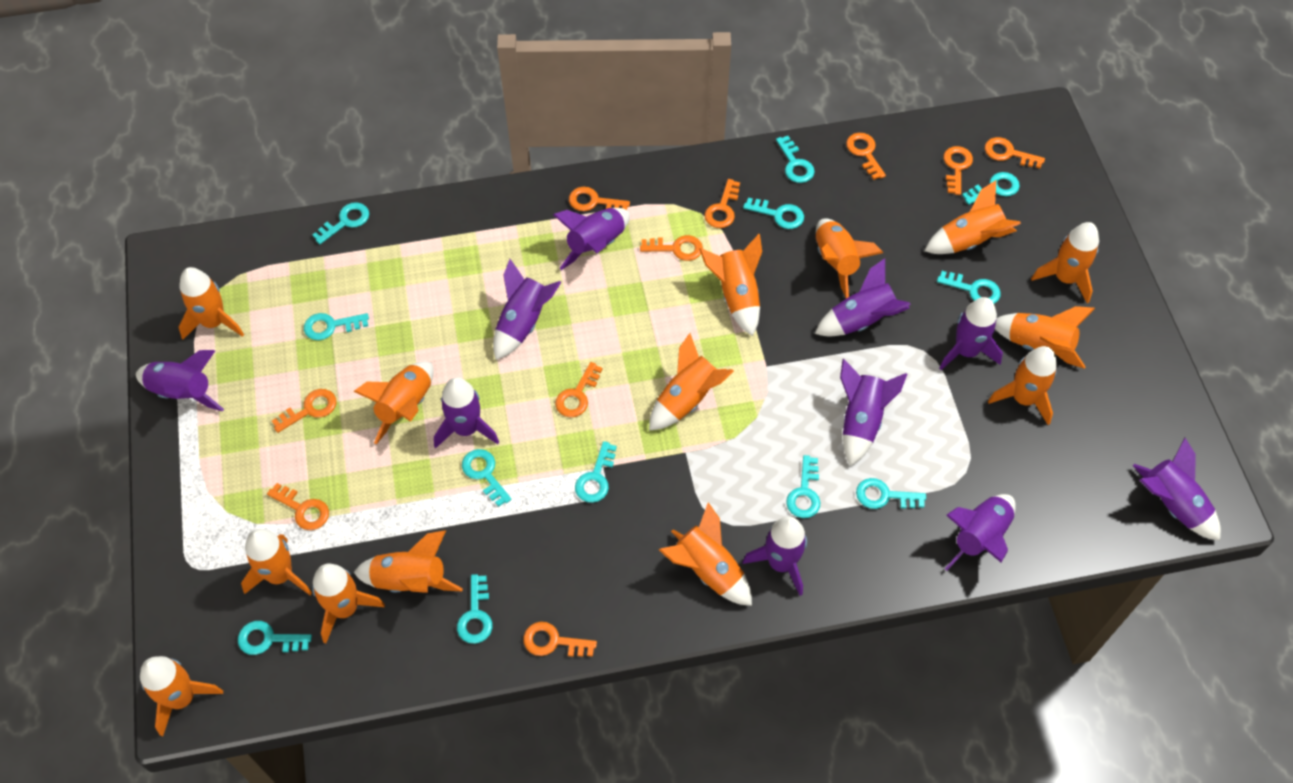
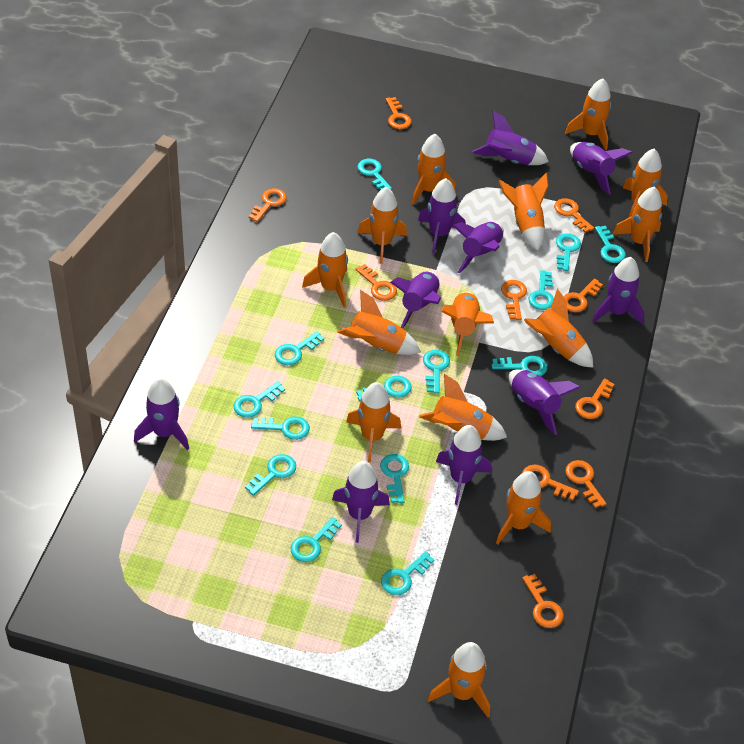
turquoise key: [238,621,312,655] [304,313,369,340] [312,202,369,244] [457,574,492,644] [462,449,511,507] [575,441,617,503] [743,197,804,229] [776,136,815,183] [786,455,820,518] [856,478,926,509] [937,271,1001,304] [962,172,1020,205] = 12 -> [233,382,285,418] [245,454,296,496] [251,417,310,440] [275,331,324,365] [291,517,342,562] [356,376,412,401] [358,159,392,190] [380,454,409,503] [381,551,434,595] [423,350,450,394] [492,356,547,376] [529,270,554,310] [556,233,581,271] [595,226,626,263] = 14

